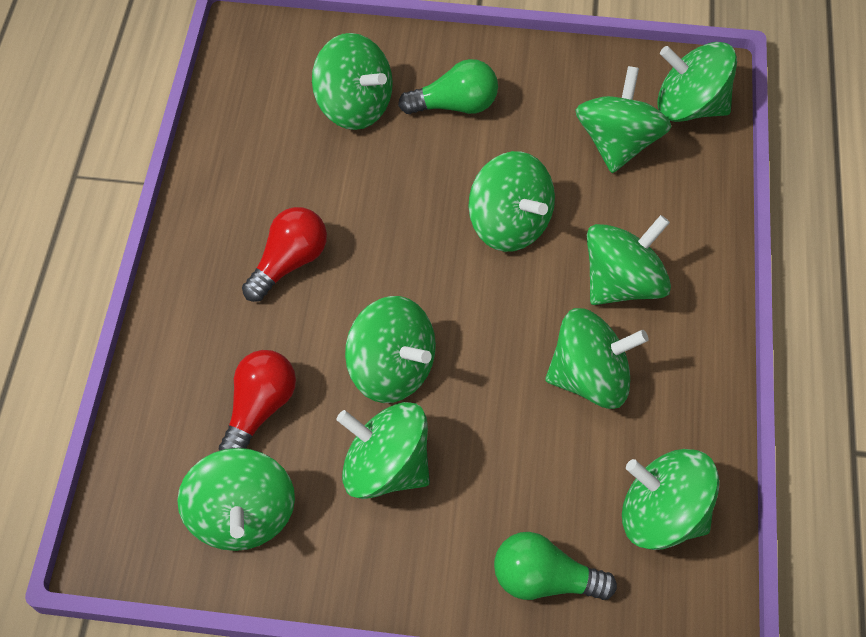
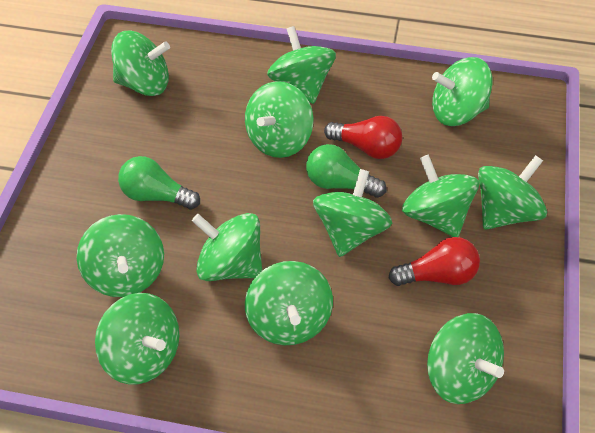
green spinning top: [177,448,295,551] [312,33,393,130] [336,402,430,499] [345,296,436,403] [468,151,555,252] [545,308,649,409] [575,66,672,173] [587,215,671,305] [622,449,719,550] [657,42,737,122] = 10 -> [77,214,164,297] [95,293,179,384] [111,31,170,96] [192,213,262,281] [245,81,314,158] [245,261,333,345] [267,26,336,104] [313,169,392,257] [402,155,479,237] [427,313,504,404] [432,57,493,126] [478,155,547,230] = 12

